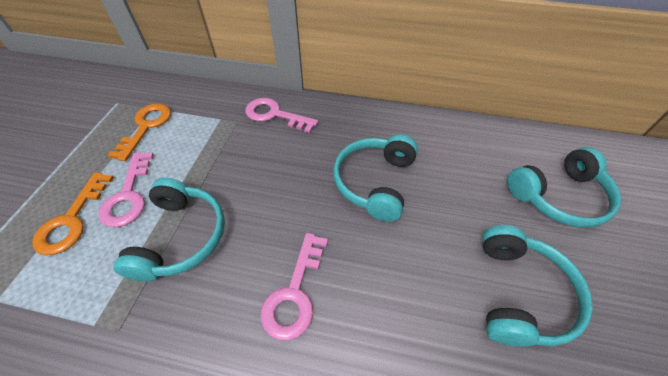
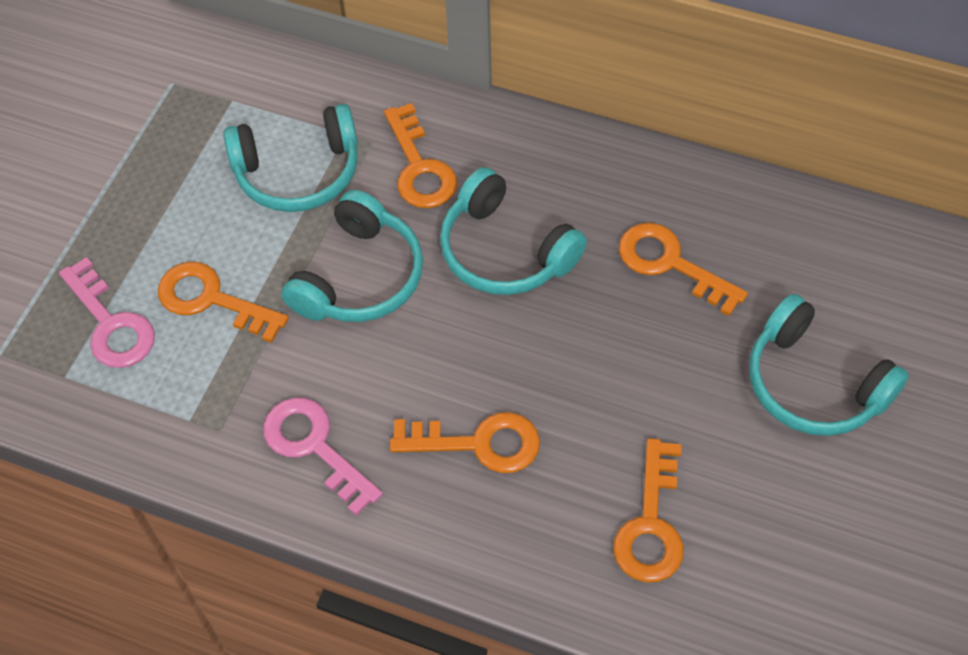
orange key: [32,172,114,255] [107,104,171,161] = 2 -> [158,262,289,343] [384,103,457,208] [390,412,540,473] [613,438,684,583] [619,223,748,316] = 5
pink key: [98,152,154,227] [245,98,318,133] [261,233,328,341] = 3 -> [59,257,155,368] [263,397,383,516] = 2

